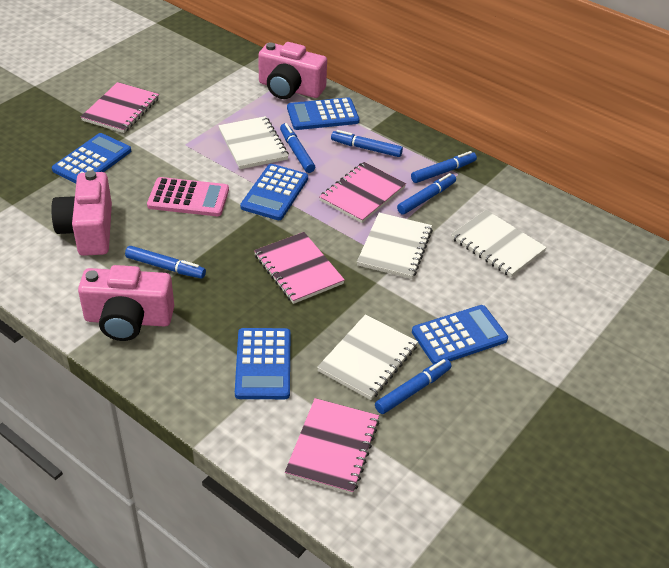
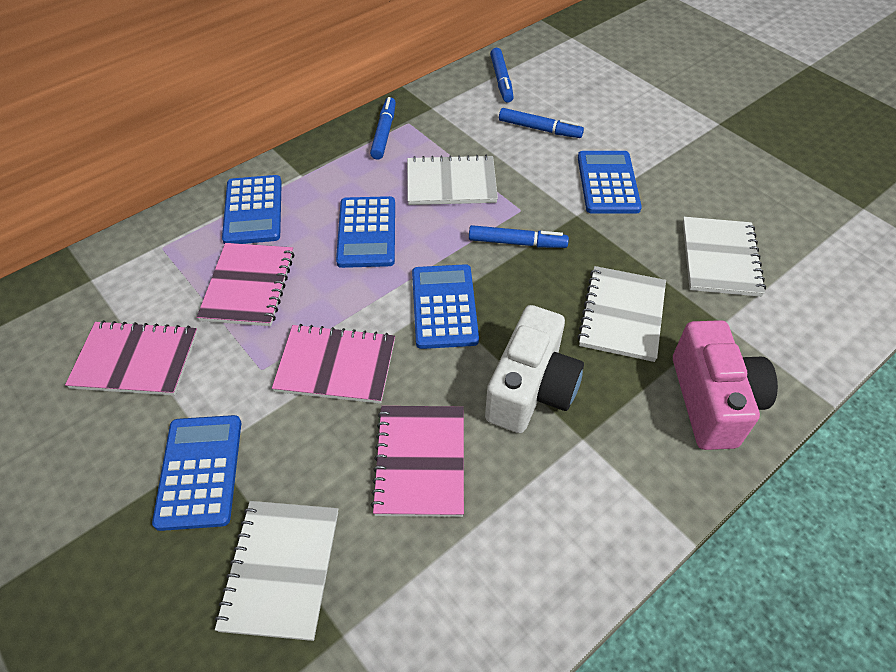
blue marker: [125,246,206,279] [280,123,315,173] [331,130,403,157] [375,359,452,414] [397,173,456,215] [411,151,477,183] = 6 -> [370,97,396,160] [469,225,569,248] [490,48,514,102] [499,108,584,138] = 4
pink calculator: [147,177,229,216] = 1 -> none = 0
pink camera: [51,171,112,256] [78,265,174,341] [258,42,327,99] = 3 -> [673,320,778,450] = 1
white camera: none = 0 -> [485,305,584,433] = 1

